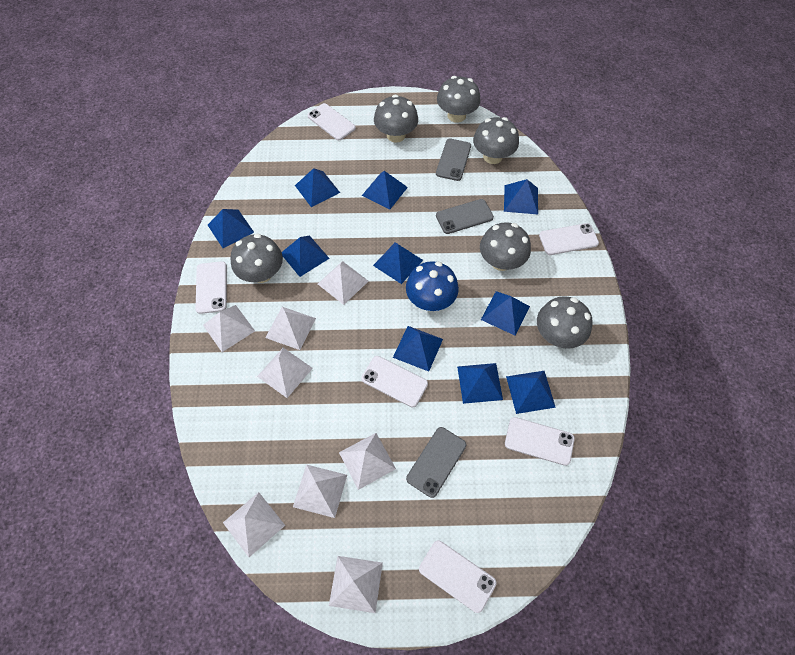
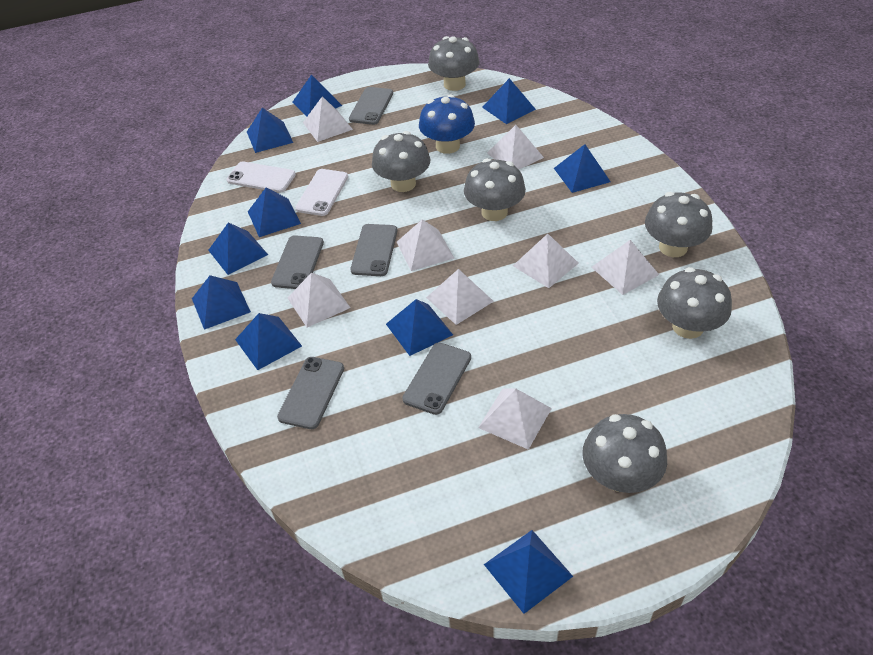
grey phone: [406,427,466,498] [436,139,471,181] [436,199,494,234] = 3 -> [271,235,324,289] [277,357,344,429] [349,87,393,125] [350,224,397,276] [402,343,471,415] = 5
white phone: [195,261,227,314] [307,103,356,140] [361,356,428,407] [419,540,496,613] [505,417,575,466] [539,223,599,255] = 6 -> [227,161,296,193] [295,169,348,216] = 2

